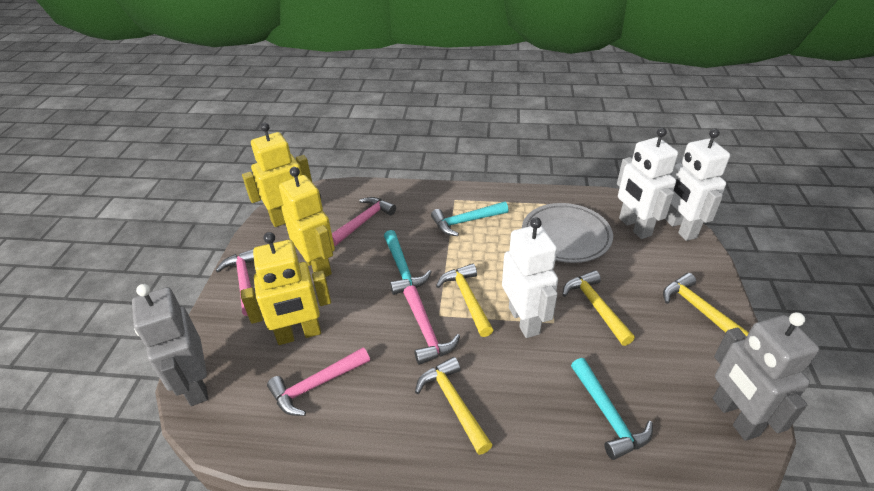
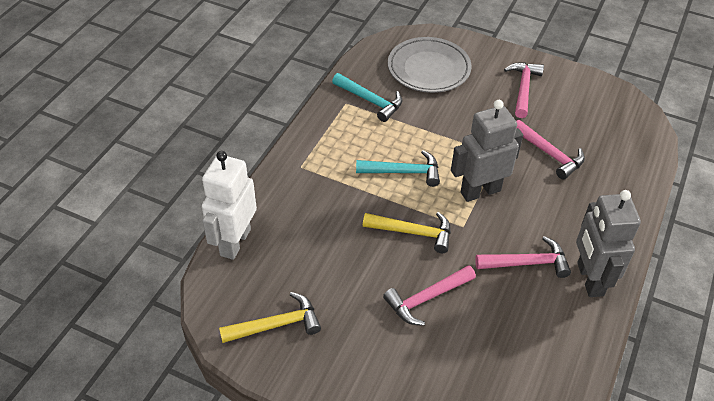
turquoise hammer: [384,230,432,295] [431,202,509,236] [571,358,653,460] = 3 -> [332,73,402,122] [356,150,440,187] = 2
white robot: [502,217,558,338] [617,128,678,239] [665,129,730,241] = 3 -> [202,151,257,260] = 1
yellow hammer: [415,357,492,455] [436,263,493,337] [562,270,635,346] [663,273,749,337] = 4 -> [219,292,321,343] [363,212,451,253] = 2
yellow robot: [241,232,331,345] [242,123,312,227] [279,167,335,277] = 3 -> none = 0

